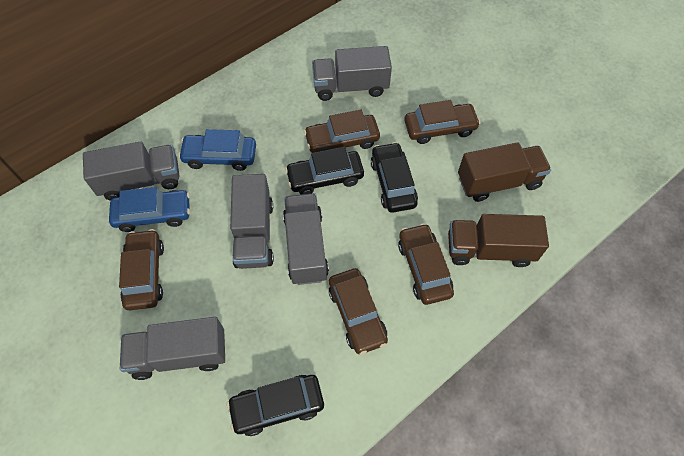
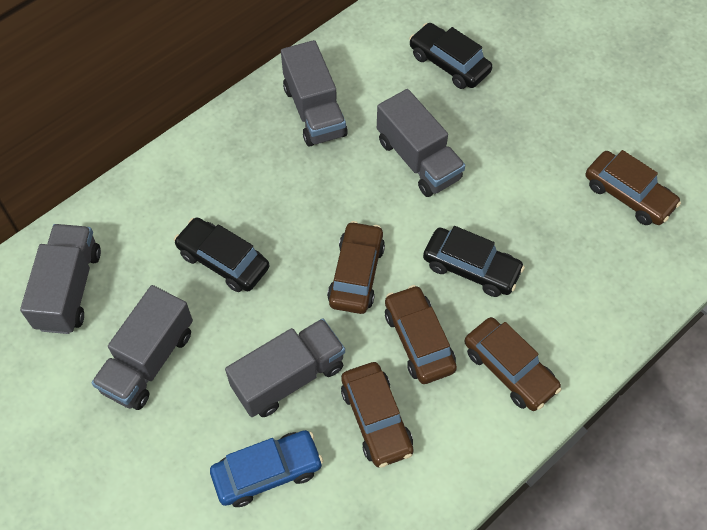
blue car: [109,187,190,232] [178,129,256,171] = 2 -> [210,430,323,507] = 1
brown truck: [448,214,549,267] [458,142,551,202] = 2 -> none = 0

